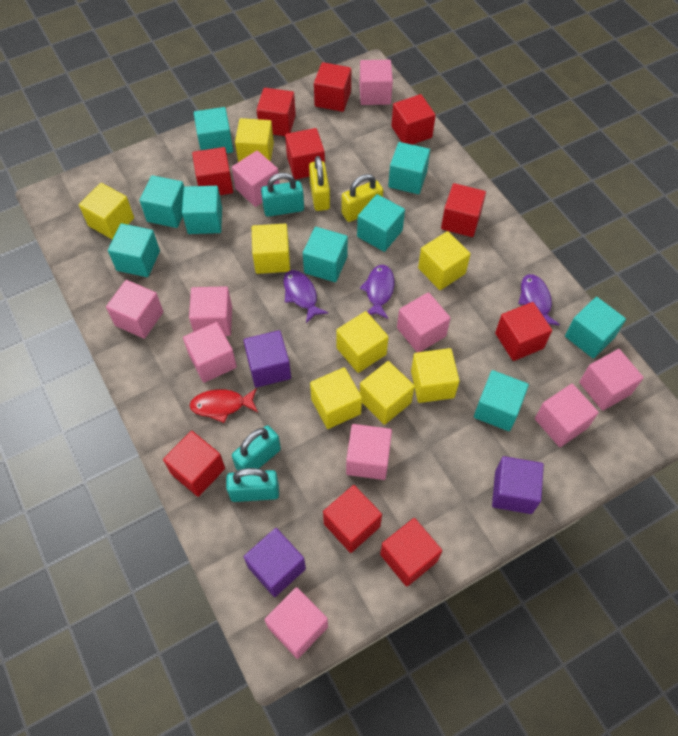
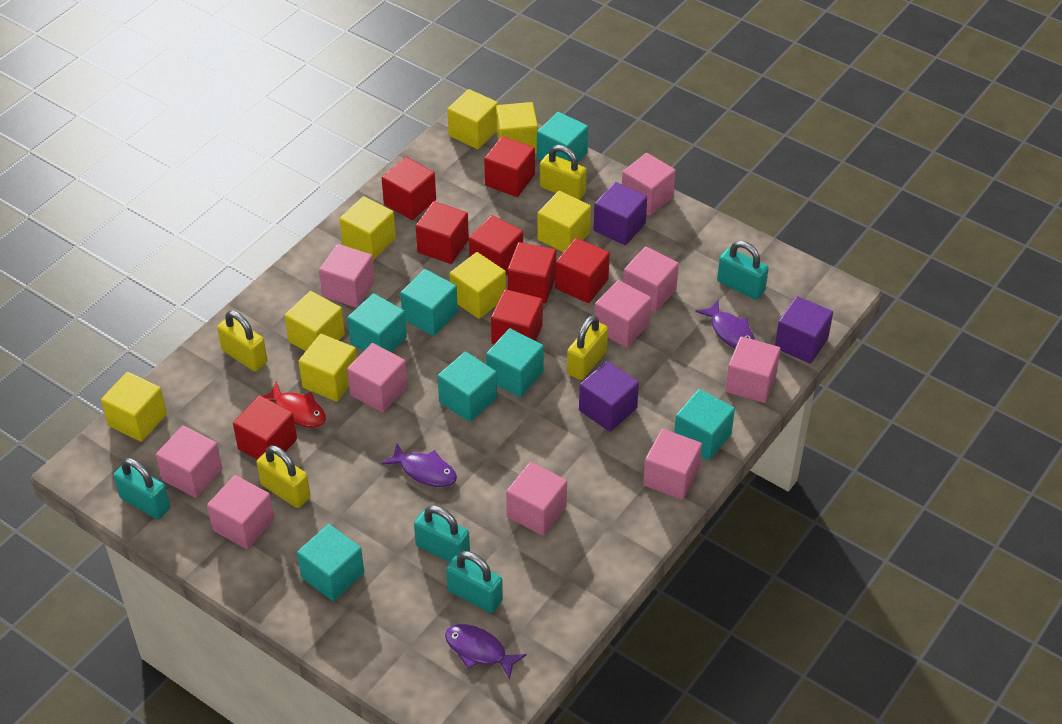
red cube: [163,431,225,497] [192,147,233,195] [257,88,296,136] [285,128,325,179] [314,62,351,112] [323,485,382,553] [380,518,442,587] [391,94,436,145] [441,183,486,237] [495,302,552,361] = 10 -> [233,395,297,460] [382,157,436,220] [416,201,469,264] [469,215,523,275] [484,136,535,197] [491,289,543,344] [508,242,556,304] [555,238,610,303] = 8
turquoise cube: [108,223,160,277] [140,175,184,228] [182,186,222,234] [194,107,233,153] [303,227,348,282] [357,194,405,252] [388,142,430,194] [474,370,529,431] [565,297,626,358] = 9 -> [297,524,364,601] [347,293,407,352] [400,269,458,336] [437,352,497,422] [486,328,544,397] [537,112,588,162] [674,389,735,461] = 7
turquoise padlock: [226,468,279,502] [232,425,281,470] [261,173,304,217] = 3 -> [113,458,170,519] [414,505,470,562] [446,551,503,613] [717,241,769,300] = 4
yellow padlock: [309,156,330,211] [342,174,383,222] = 2 -> [217,311,267,371] [257,446,310,508] [540,145,587,200] [567,315,608,380] = 4

